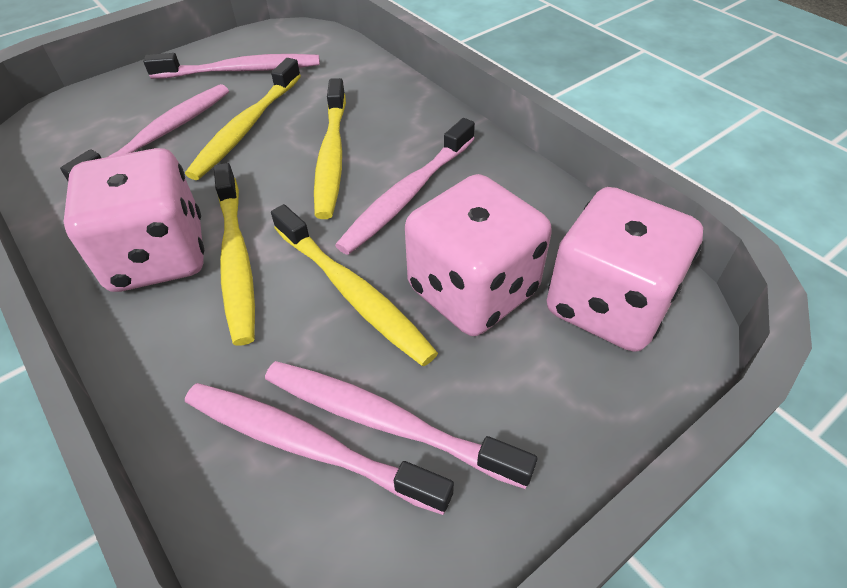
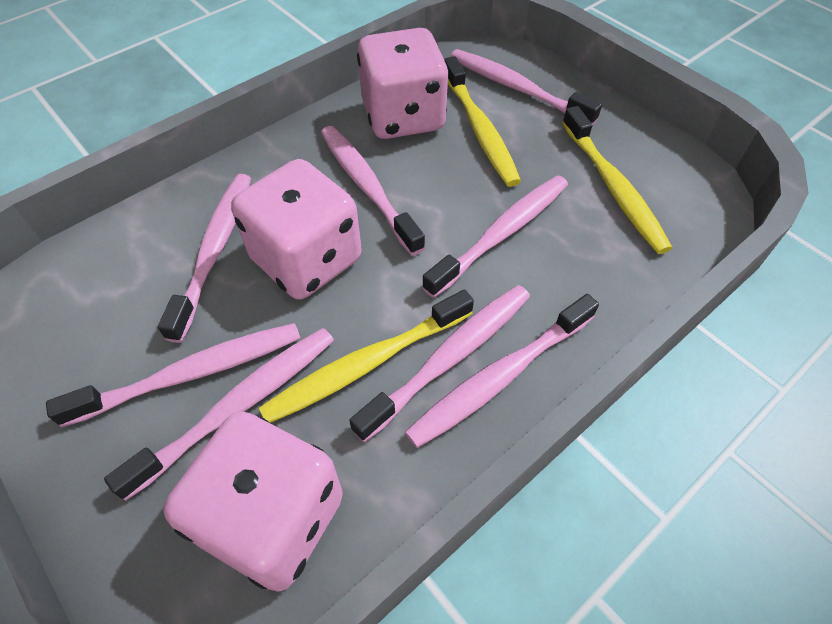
pink toothbrush: [60,84,229,181] [143,53,320,79] [185,383,454,515] [265,361,537,489] [335,118,475,255] = 5 -> [46,323,301,427] [104,328,334,501] [158,174,251,343] [321,126,425,256] [349,285,530,442] [405,294,599,448] [422,175,568,298] [450,49,602,125] = 8
yellow toothbrush: [185,58,301,180] [214,163,255,346] [271,204,438,366] [314,78,346,219] = 4 -> [259,289,474,423] [444,56,521,187] [562,106,672,254] = 3

